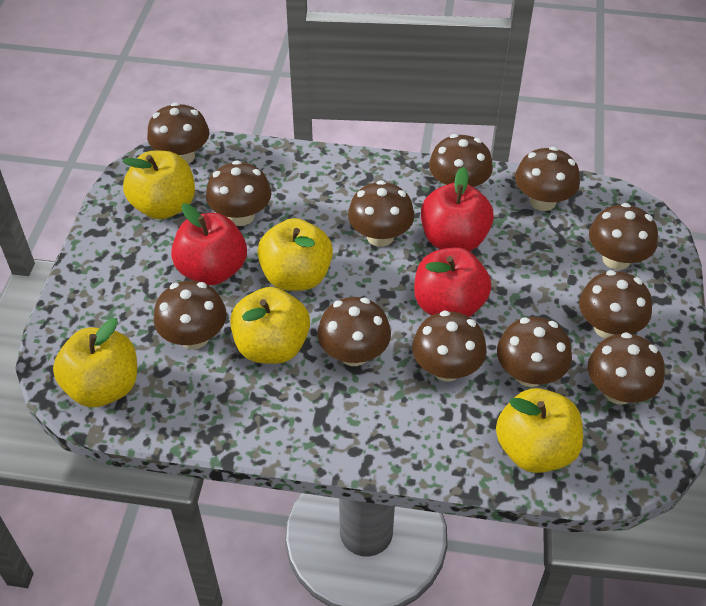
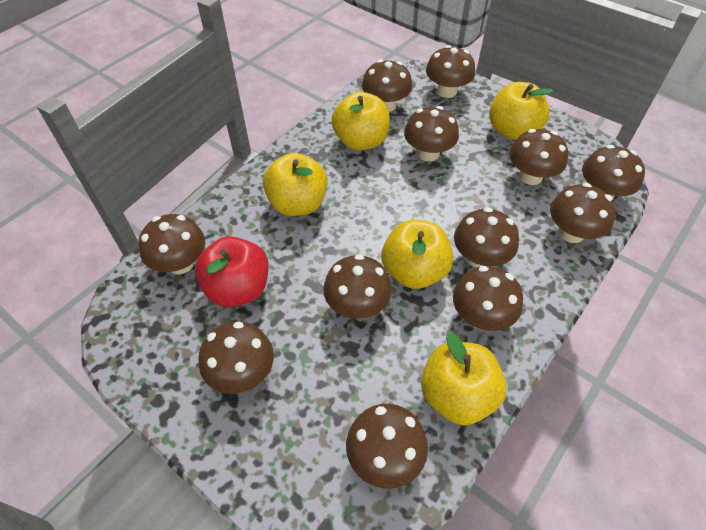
red apple: [171,203,247,285] [414,247,492,317] [421,167,494,251] = 3 -> [195,236,269,307] = 1

